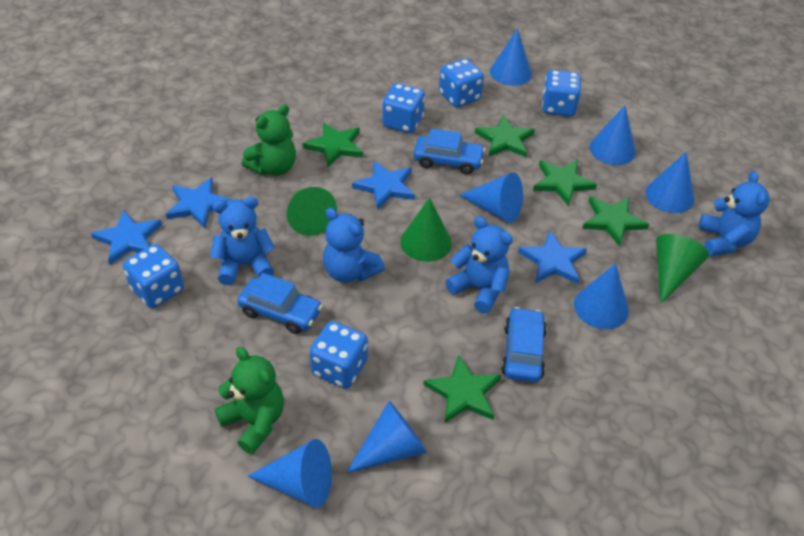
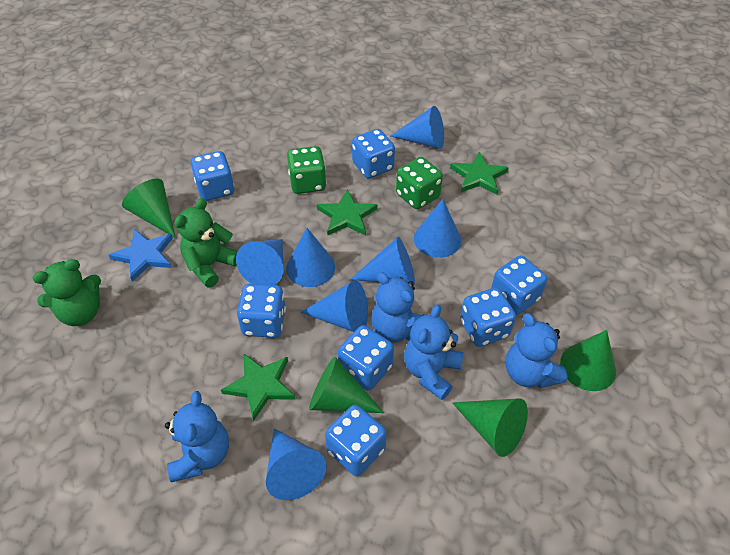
blue car: [237,273,323,334] [414,129,485,174] [501,307,547,383] = 3 -> none = 0
blue dice: [123,244,184,308] [309,321,368,389] [382,83,425,133] [439,59,484,108] [542,70,581,117] = 5 -> [190,151,234,201] [237,284,286,338] [325,405,387,476] [338,325,394,390] [352,129,395,179] [460,288,516,347] [491,255,547,315] = 7
blue star: [91,210,162,265] [166,177,231,228] [352,161,415,210] [518,231,587,284] = 4 -> [109,229,173,282] = 1
green cone: [287,187,337,236] [400,198,452,262] [656,234,709,304] = 3 -> [122,179,176,238] [309,357,384,413] [452,398,528,457] [560,330,616,391] = 4
green dice: none = 0 -> [287,146,326,194] [396,157,443,209] = 2
green star: [303,122,363,167] [423,354,501,424] [475,115,535,157] [533,160,597,206] [582,197,649,246] = 5 -> [221,353,295,421] [317,189,377,236] [450,151,509,195] = 3

